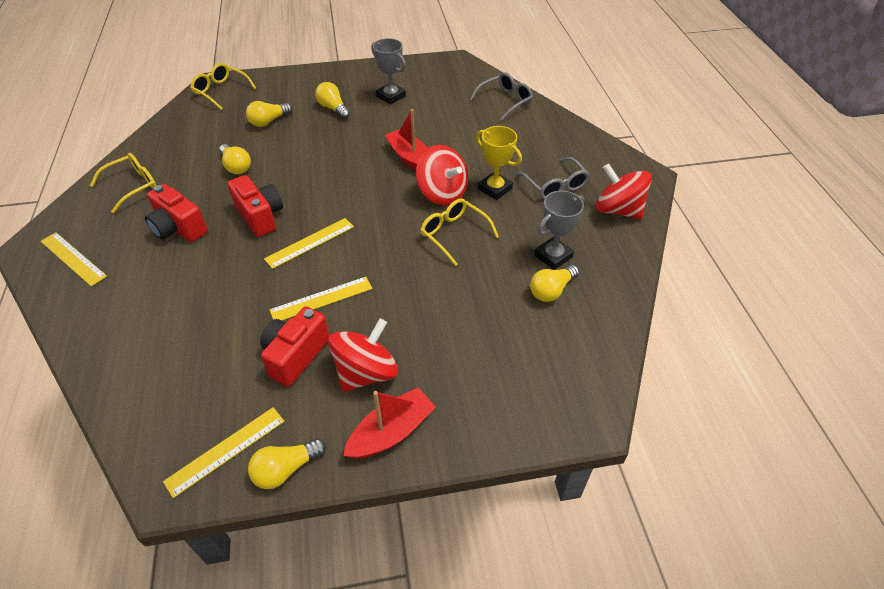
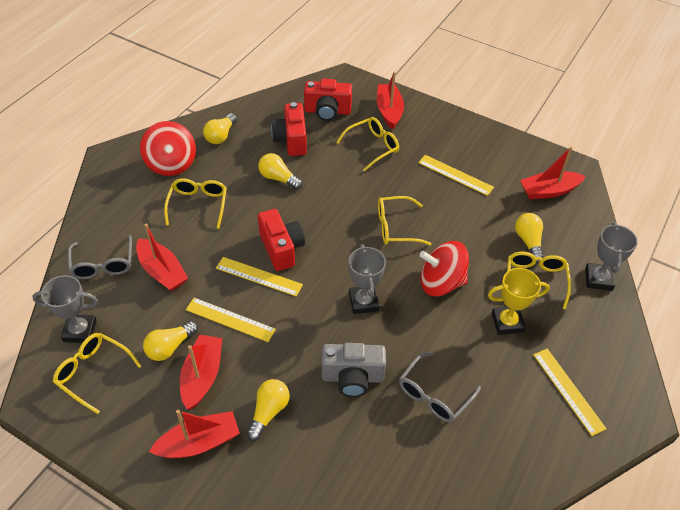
grey camera: none = 0 -> [321,343,386,397] = 1
grey trophy: [371,38,406,105] [534,191,584,270] = 2 -> [32,275,98,343] [349,244,386,314] [585,223,638,291] = 3
red boat: [343,388,436,459] [385,109,428,171] = 2 -> [136,224,188,291] [149,410,240,458] [180,335,222,409] [377,72,404,129] [520,146,586,200] = 5
red spinning top: [328,318,398,392] [416,145,468,206] [596,163,652,219] = 3 -> [140,121,196,176] [420,241,469,296] = 2
yellow glasses: [90,153,156,213] [190,63,256,110] [420,199,499,266] = 3 -> [53,333,142,414] [164,178,227,229] [336,117,399,172] [378,196,431,245] [507,252,571,310] = 5

